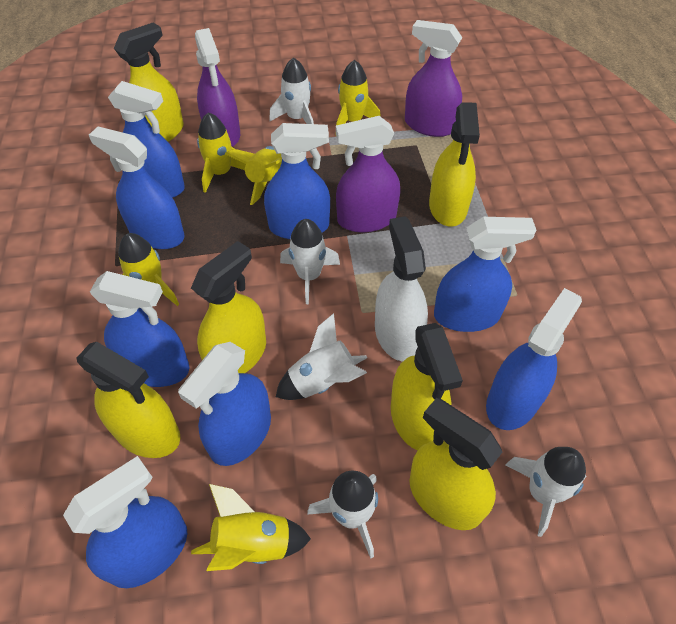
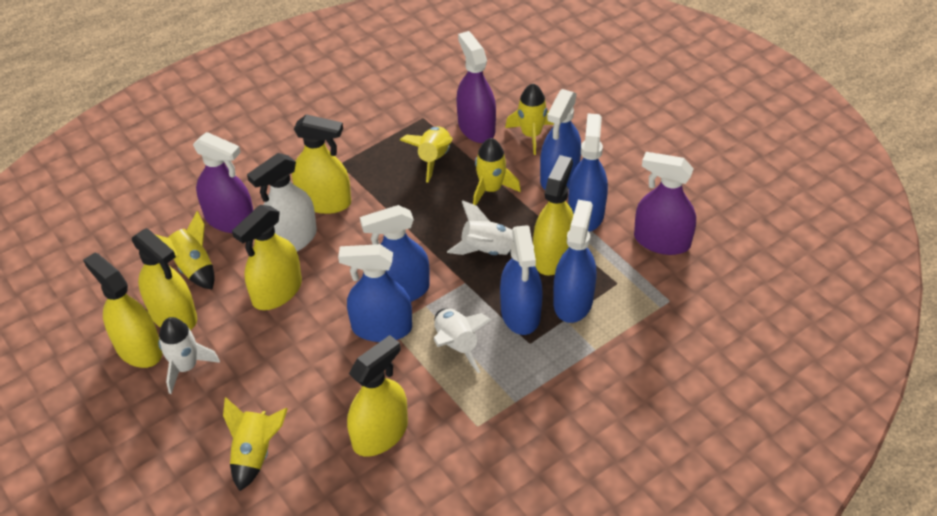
blue spray bottle: [63,456,187,588] [89,127,185,249] [90,271,189,387] [108,81,185,198] [178,342,271,466] [264,123,330,239] [434,217,536,332] [486,288,582,430] = 8 -> [338,244,412,342] [360,205,430,302] [500,225,543,335] [540,89,581,190] [553,200,597,323] [568,113,608,232] = 6
white rocket: [269,57,314,124] [276,313,367,400] [280,219,340,304] [307,471,378,559] [506,447,586,537] = 5 -> [158,317,220,394] [434,308,492,373] [447,200,513,255] = 3

